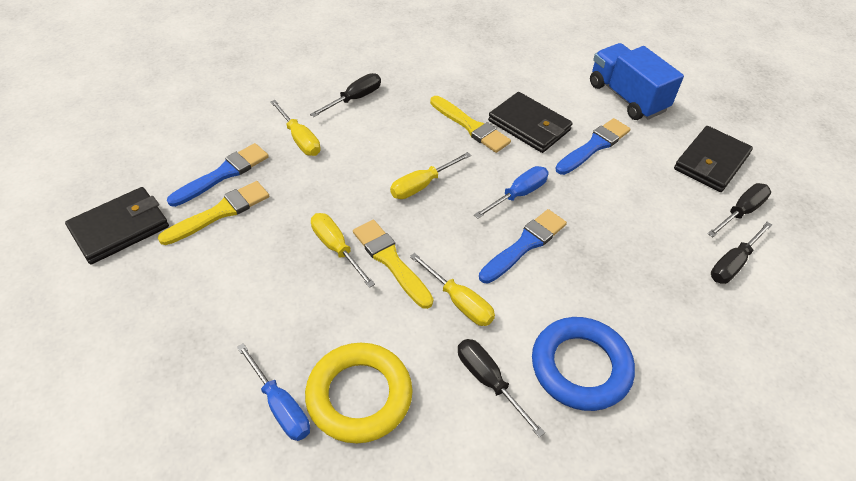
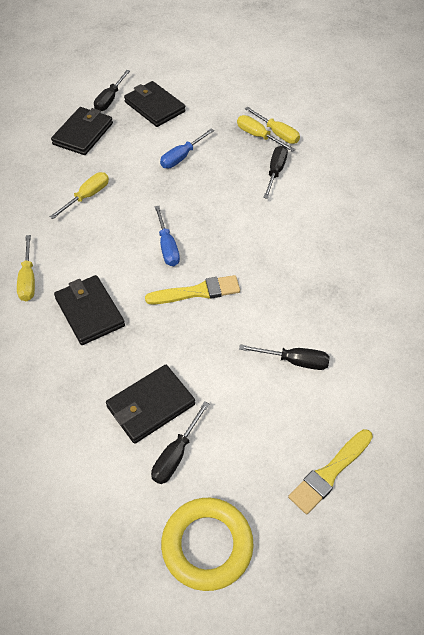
black wallet: [65,187,169,264] [488,92,573,153] [674,126,753,192] = 3 -> [51,107,113,155] [54,275,125,345] [106,365,195,444] [124,81,186,127] = 4
blue brush: [167,143,269,207] [479,209,567,284] [555,118,630,175] = 3 -> none = 0
blue ring: [532,317,635,411] = 1 -> none = 0
blue truck: [590,43,684,120] = 1 -> none = 0
yellow brush: [158,181,269,245] [353,220,433,309] [430,96,511,153] = 3 -> [145,275,240,305] [288,429,373,514] = 2

